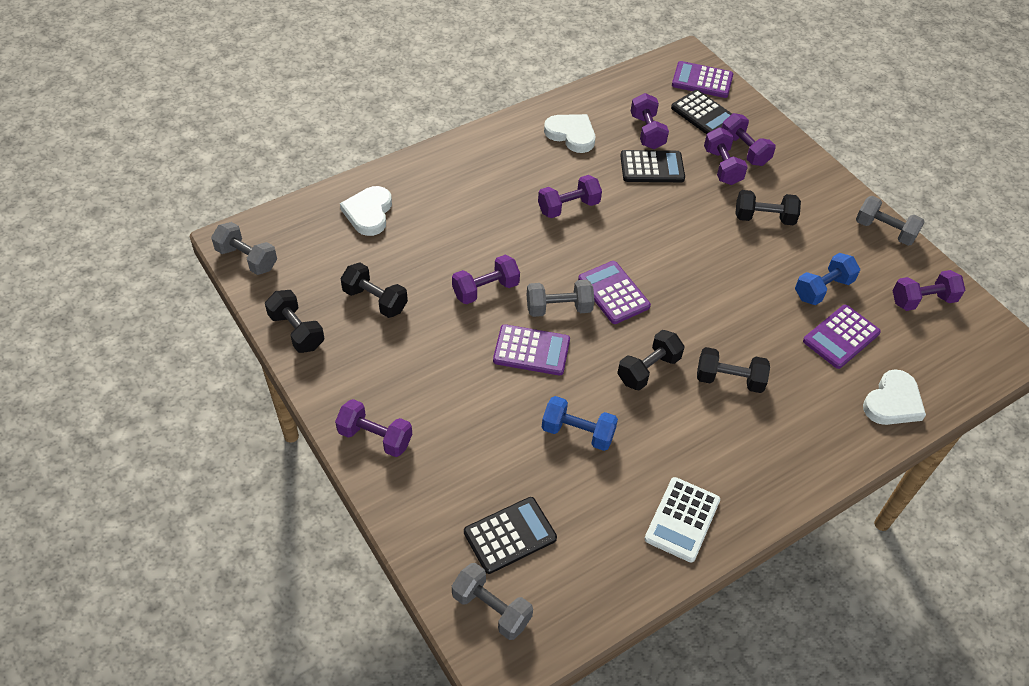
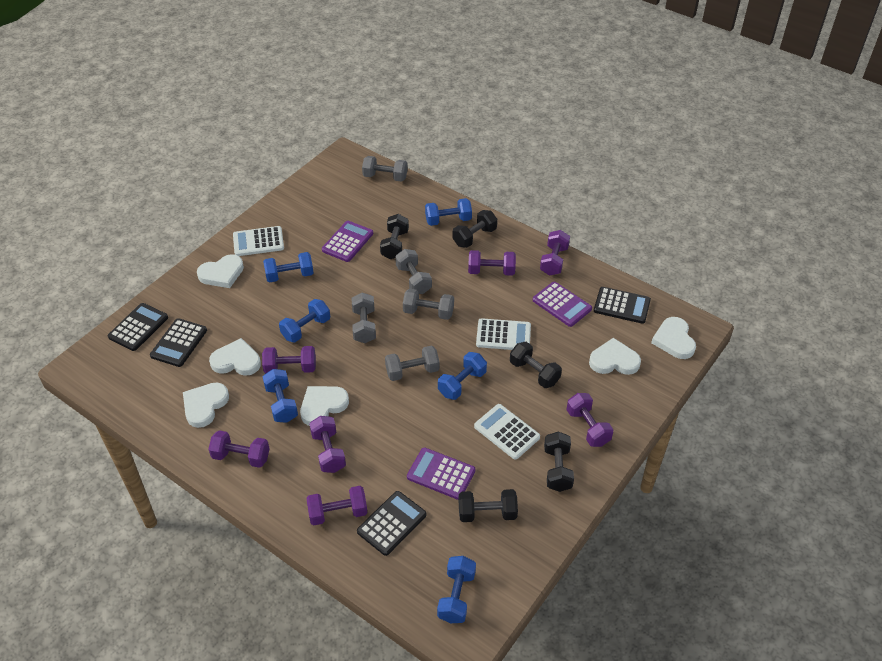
black calculator: [464,497,557,574] [620,150,685,182] [671,90,732,134] = 3 -> [108,303,168,351] [150,318,207,367] [357,491,426,556] [594,287,651,324] = 4
blue dumbbell: [542,396,618,451] [795,253,860,305] = 2 -> [263,252,314,283] [263,369,298,423] [279,299,330,342] [425,198,472,226] [437,556,476,623] [438,352,487,400] = 6
grey dumbbell: [211,222,277,275] [452,563,533,640] [527,280,594,317] [856,196,925,246] = 4 -> [352,293,376,343] [362,156,407,182] [385,346,440,381] [395,249,432,294] [403,289,454,320] = 5
purple calculator: [493,324,570,376] [578,261,651,324] [672,61,733,98] [803,305,881,369] = 4 -> [322,221,373,262] [407,447,475,500] [533,282,592,327] = 3
white calculator: [644,477,720,563] = 1 -> [233,226,284,256] [474,404,540,460] [476,318,531,350] = 3
white heart: [340,186,392,236] [544,114,595,153] [863,369,926,425] = 3 -> [183,383,229,428] [197,254,244,288] [209,338,261,376] [300,386,349,426] [589,338,641,375] [651,317,696,359] = 6

